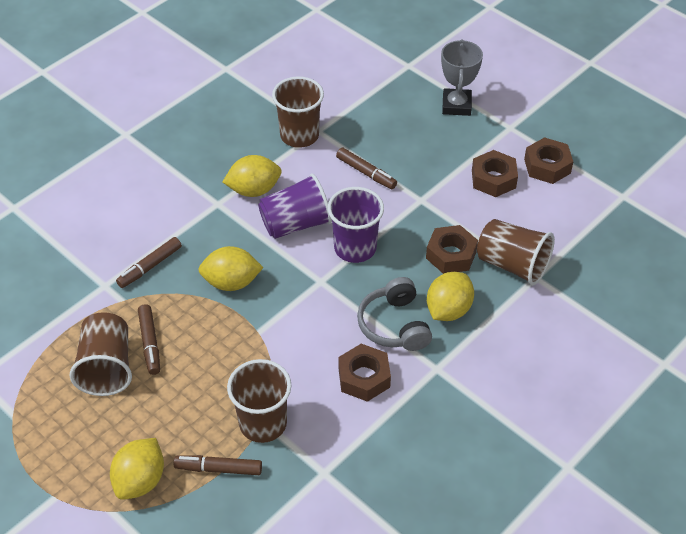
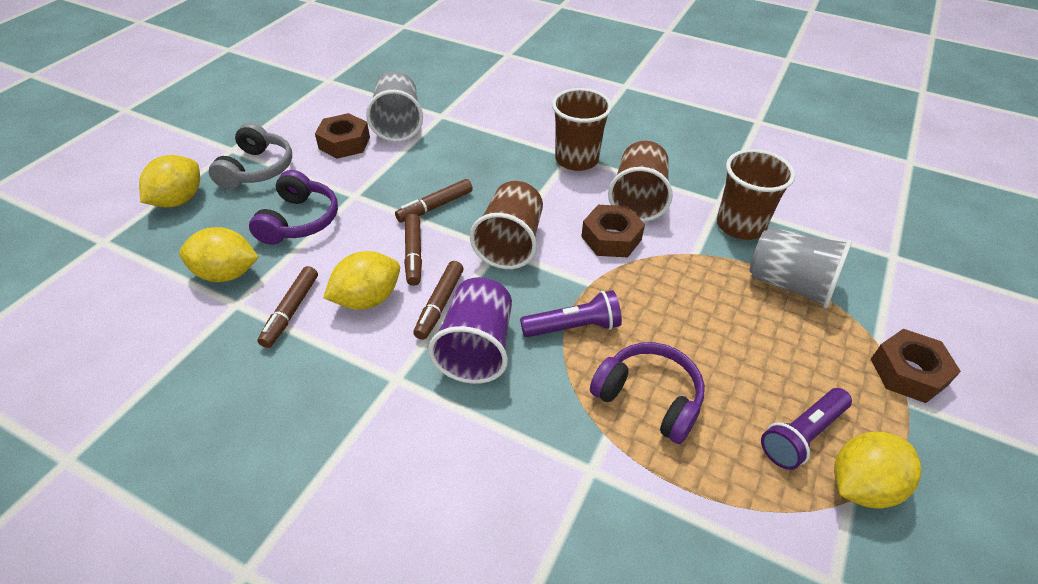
brown nut: [338,344,391,402] [426,225,478,274] [472,150,518,197] [524,137,573,184] = 4 -> [315,113,370,159] [581,205,645,257] [871,329,961,403] = 3
grey cup: none = 0 -> [366,71,423,142] [750,227,852,309] = 2
grey trophy: [441,39,483,116] = 1 -> none = 0
purple cup: [258,173,332,239] [328,187,384,263] = 2 -> [428,277,512,384] = 1
purple flashlight: none = 0 -> [520,290,622,337] [761,388,852,470] = 2
purple headphones: none = 0 -> [249,170,338,245] [590,342,705,444] = 2

